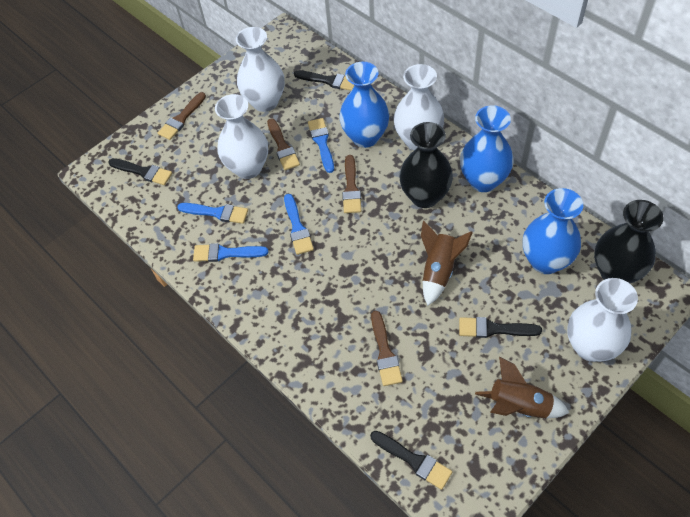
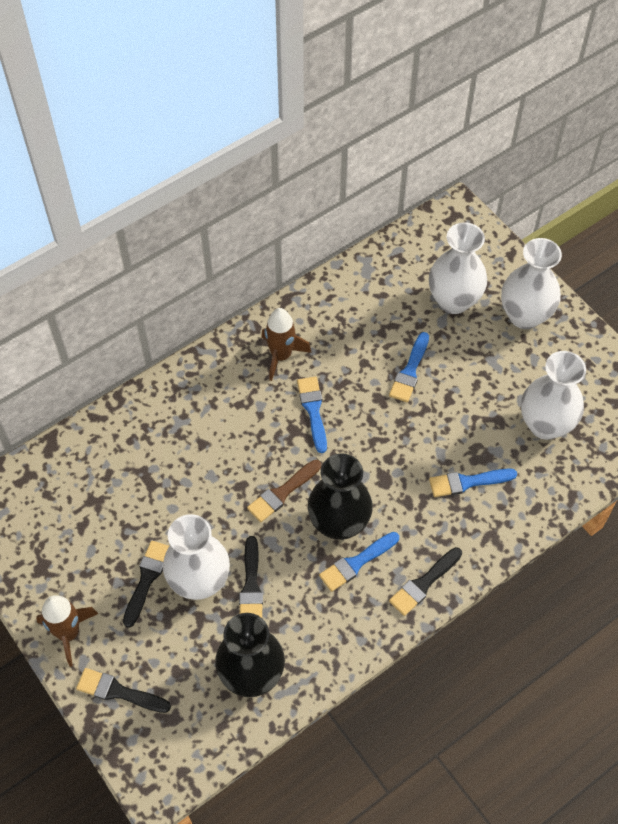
blue vase: [339,62,389,148] [460,105,514,192] [523,188,583,274] = 3 -> none = 0
brown brush: [158,92,206,140] [267,118,300,170] [342,155,361,213] [371,311,403,386] = 4 -> [247,460,321,522] = 1

